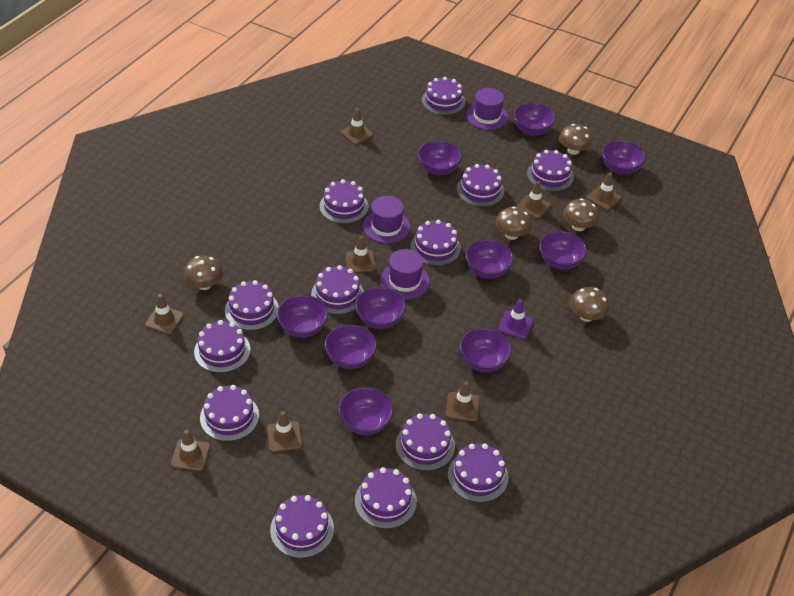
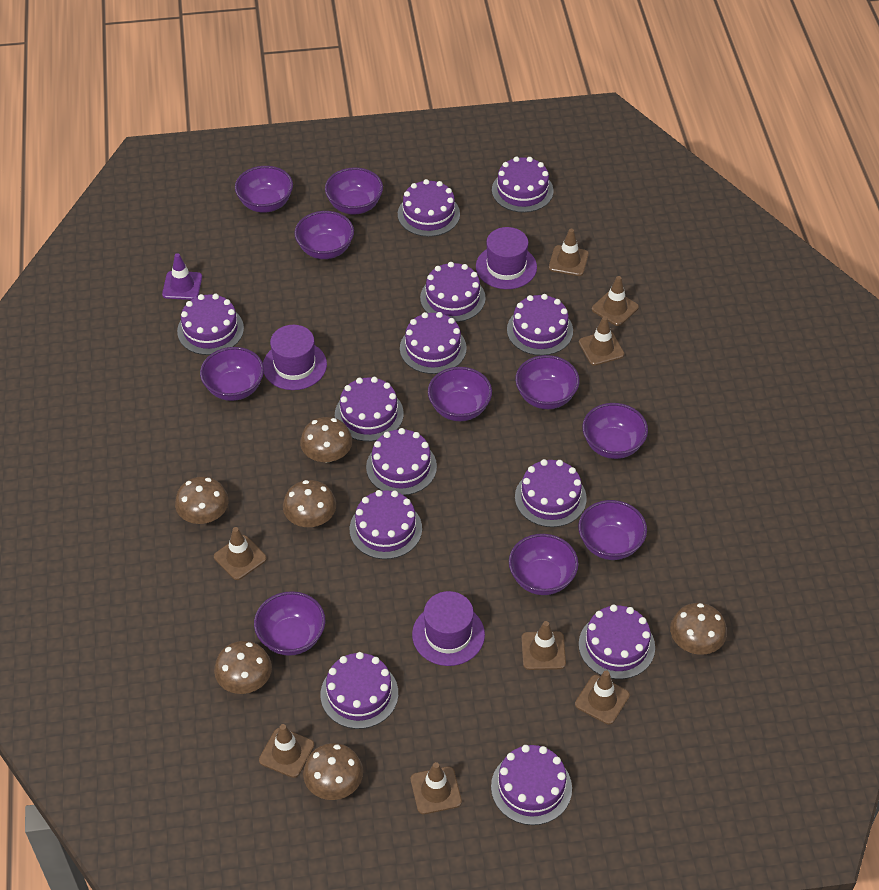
brown mushroom: [184,255,223,290] [495,206,532,240] [559,124,593,155] [563,198,599,231] [570,287,609,322] = 5 -> [175,477,229,524] [214,641,272,694] [283,480,336,527] [300,417,352,462] [303,743,363,800] [670,603,727,655] = 6

